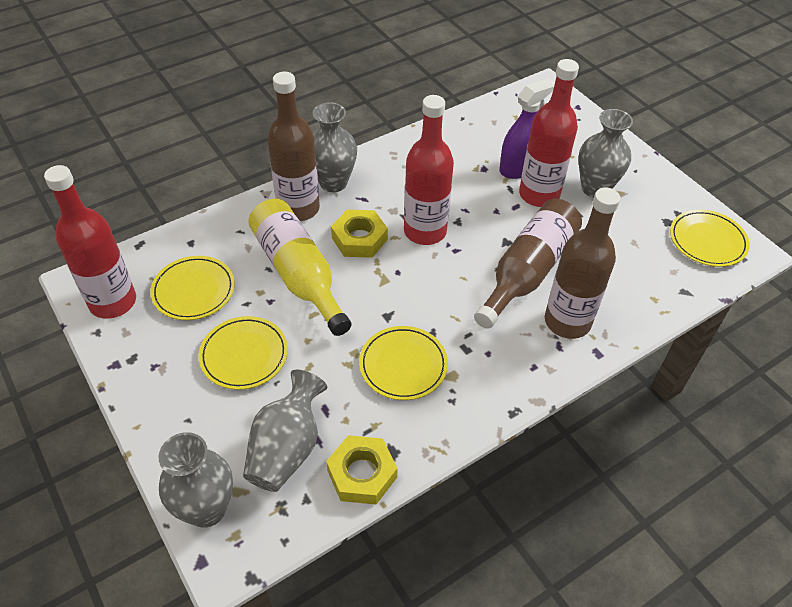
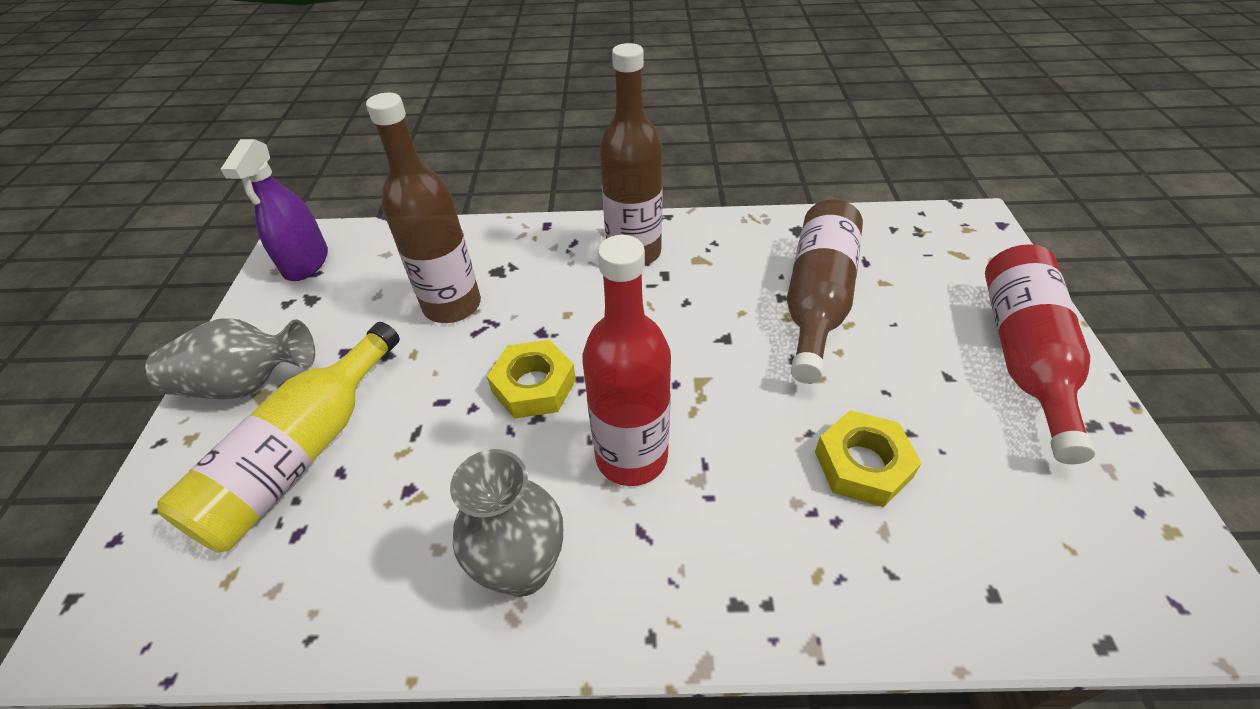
grey vase: [158,432,233,528] [243,370,327,492] [313,102,357,192] [578,109,633,198] = 4 -> [146,318,315,399] [450,449,563,597] = 2
red bottle: [44,165,136,319] [404,95,454,245] [519,59,579,207] = 3 -> [582,235,671,486] [985,244,1096,464] = 2
yellow plate: [150,256,235,320] [199,316,288,390] [359,326,448,400] [670,210,750,267] = 4 -> none = 0

